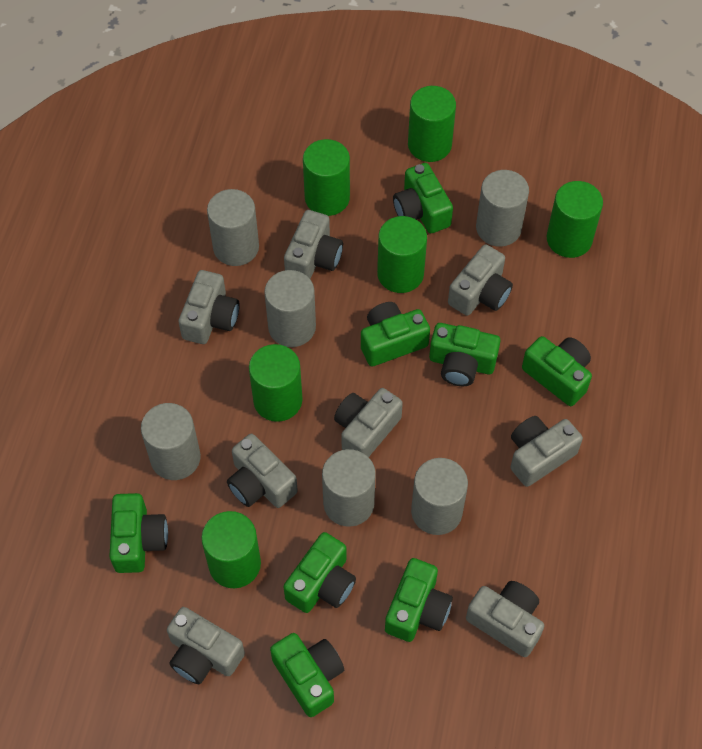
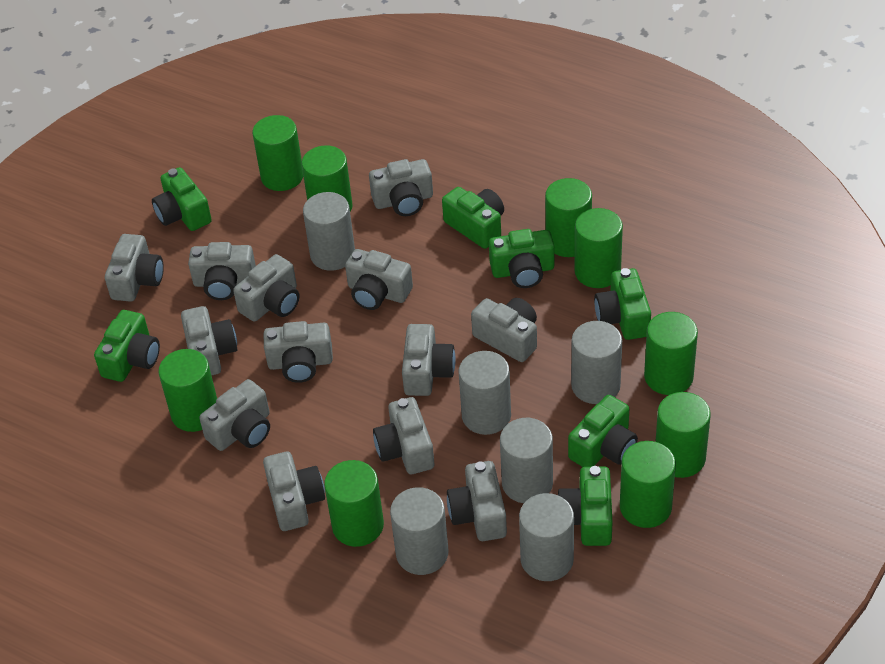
green camera: [109,493,168,573] [270,633,344,717] [283,532,356,613] [361,302,430,367] [385,558,453,642] [393,163,453,233] [429,323,500,386] [522,336,592,406] = 8 -> [94,310,160,382] [152,167,212,231] [442,187,504,249] [489,229,554,288] [558,466,613,546] [568,395,638,467] [594,268,651,340] = 7
green cylinder: [201,511,261,588] [249,344,303,422] [303,139,350,216] [377,216,427,293] [408,86,456,162] [547,181,603,258] = 6 -> [159,349,217,432] [252,115,303,191] [302,146,353,212] [324,460,384,547] [545,178,592,257] [575,208,623,288] [620,441,676,528] [644,312,698,395] [656,392,711,478] = 9
grey camera: [167,607,245,684] [178,270,240,344] [227,434,298,508] [284,210,343,279] [334,388,403,457] [448,244,513,316] [466,581,544,657] [510,416,583,487] = 8 -> [105,234,164,302] [181,306,237,375] [188,242,256,300] [199,379,270,451] [233,254,300,322] [263,451,325,531] [264,321,333,383] [345,249,413,310] [369,159,433,216] [373,397,434,474] [402,324,456,396] [447,461,507,541] [471,298,537,362] = 13

